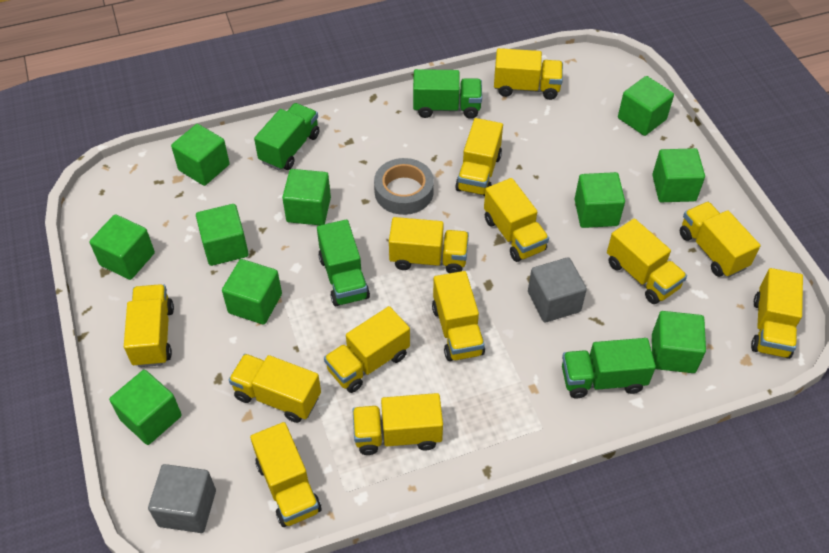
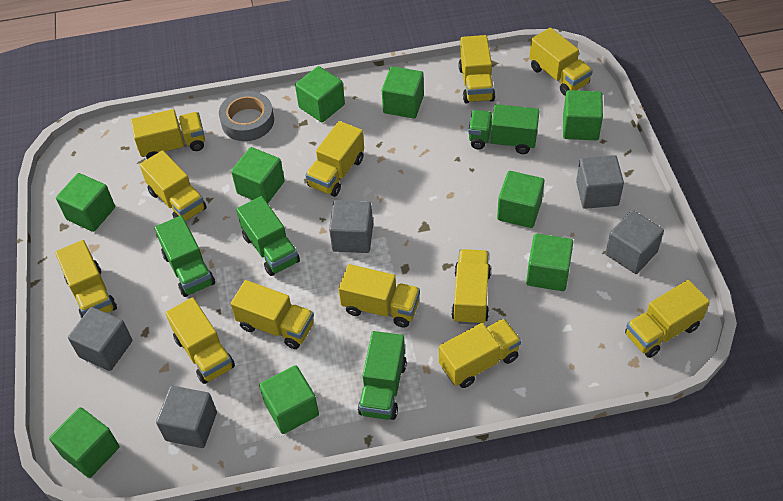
green cube: [89,214,155,280] [109,370,182,445] [171,124,230,186] [196,204,249,266] [222,259,282,325] [282,169,331,225] [575,172,625,228] [618,76,674,136] [652,148,705,202] [652,311,706,373] = 10 -> [49,407,120,478] [56,173,115,232] [231,147,285,203] [259,365,319,434] [295,66,345,123] [382,66,424,118] [497,171,544,228] [526,233,573,291] [563,90,603,140] = 9
grey cube: [148,464,216,533] [528,257,587,322] = 2 -> [68,307,132,371] [156,386,217,448] [329,200,373,253] [576,155,624,209] [605,210,664,274] = 5
yellow truck: [124,284,174,367] [229,354,321,423] [250,422,321,527] [324,306,410,393] [352,393,443,455] [389,217,469,273] [432,271,485,361] [455,118,503,196] [484,178,549,262] [494,48,563,100] [607,218,687,304] [680,202,760,277] [751,268,803,359] = 13 -> [55,240,117,318] [131,109,205,159] [139,150,207,221] [165,297,235,384] [230,280,314,349] [305,121,364,197] [338,264,420,328] [439,318,521,388] [451,249,491,325] [459,35,495,103] [529,27,593,96] [625,280,710,358] = 12

